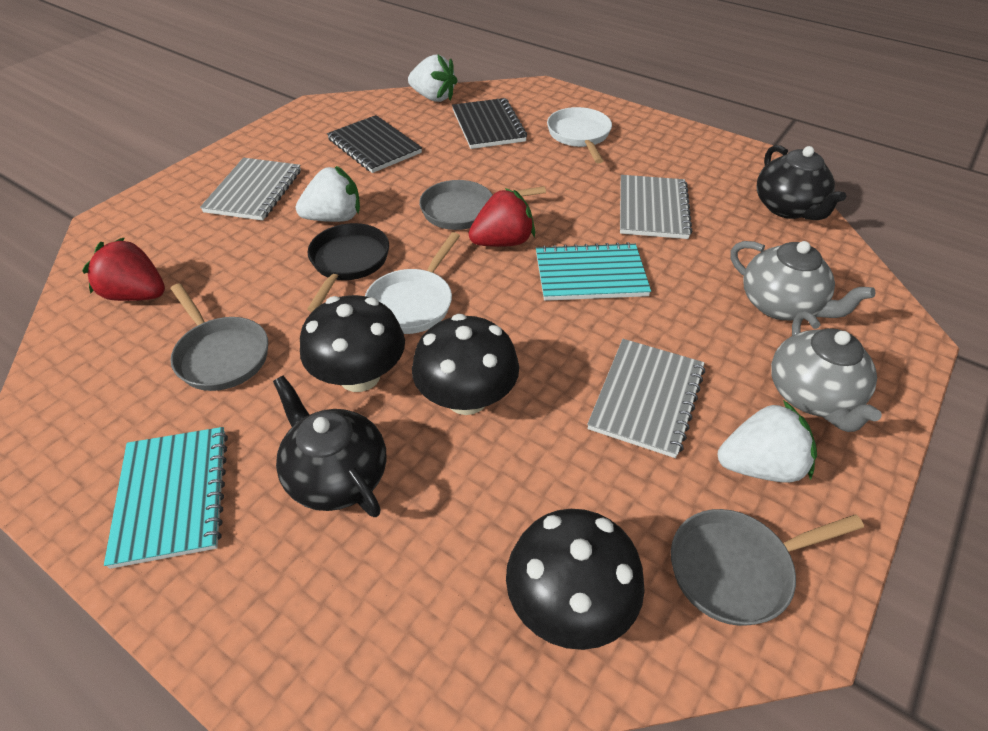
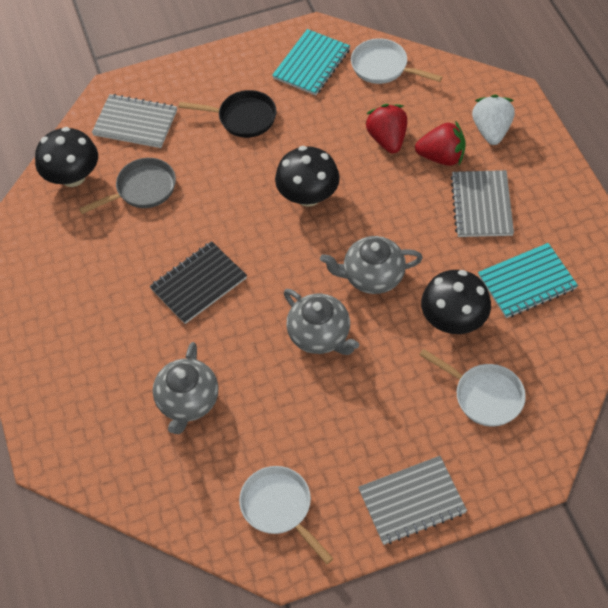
black notebook: [327,115,422,173] [452,98,527,149] = 2 -> [150,241,247,324] = 1
black teapot: [273,376,387,517] [757,145,846,220] = 2 -> none = 0
grey pan: [171,283,268,391] [419,180,546,230] [671,509,864,626] = 3 -> [79,158,176,214] = 1
grey teapot: [730,241,875,320] [771,311,882,432] = 2 -> [153,342,218,434] [284,289,359,355] [320,236,423,294] = 3
white pan: [365,232,460,334] [547,107,612,163] = 2 -> [239,466,334,564] [351,38,442,84] [419,349,526,427] = 3
white strawberry: [296,166,360,222] [408,55,458,102] [718,400,817,482] = 3 -> [472,95,515,145] = 1

